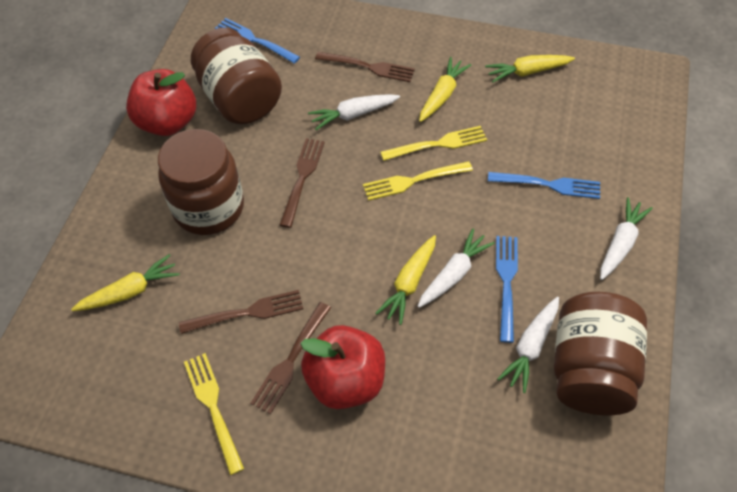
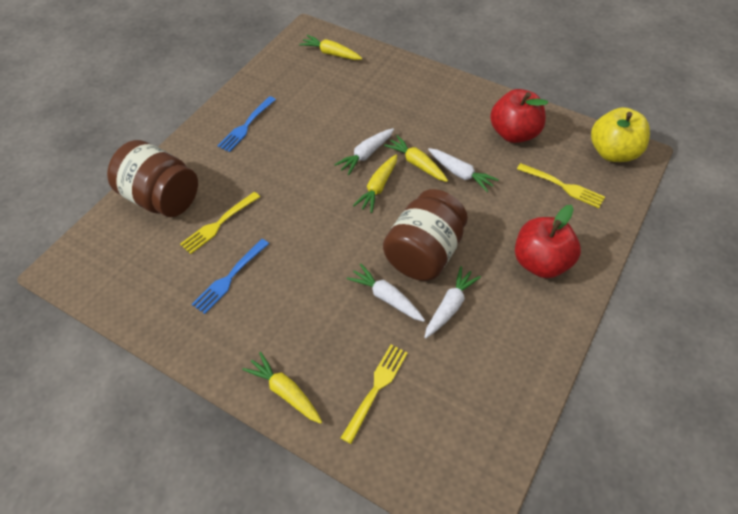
blue fork: [215,18,300,64] [488,172,600,199] [496,236,518,343] = 3 -> [192,239,269,314] [218,96,276,152] = 2
brown fork: [179,290,303,334] [250,302,331,414] [280,138,325,228] [315,52,415,82] = 4 -> none = 0
brown jar: [158,129,244,235] [191,28,282,124] [554,292,647,415] = 3 -> [107,140,198,217] [383,189,468,281] = 2
yellow apple: none = 0 -> [591,107,650,162] = 1

